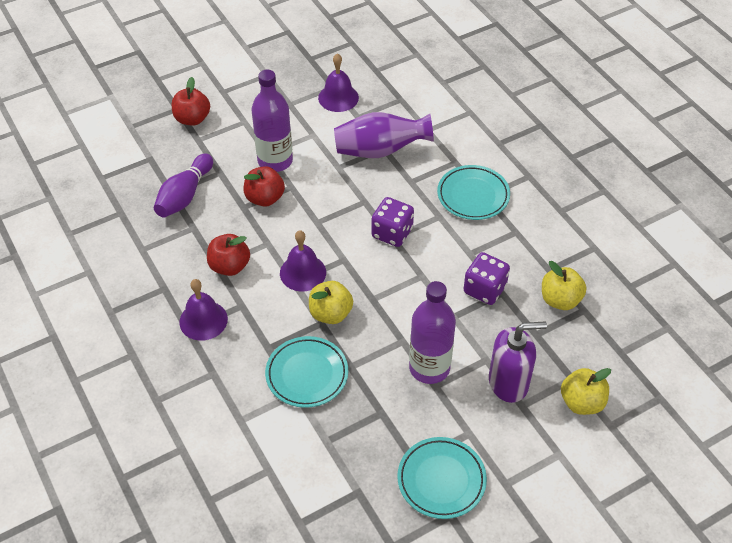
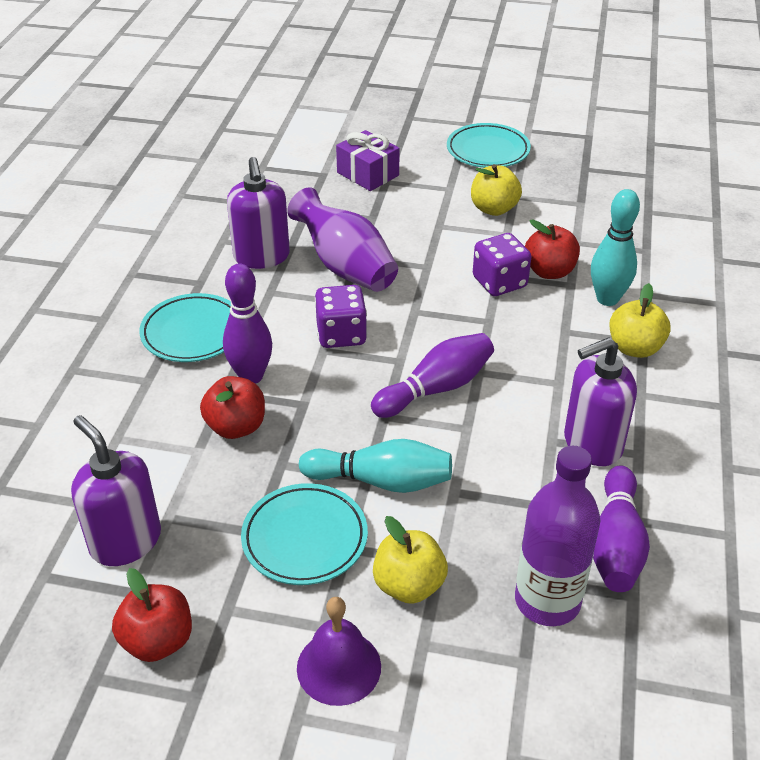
purple bell: [179,279,228,341] [280,230,326,291] [318,54,359,112] = 3 -> [297,597,381,706] = 1
purple bottle: [251,70,293,172] [409,281,456,384] = 2 -> [515,446,600,626] = 1
purple bowling pin: [154,154,213,217] = 1 -> [223,263,272,384] [371,333,494,418] [593,465,650,592] = 3
purple gift: none = 0 -> [336,130,400,191] = 1
purple soap dispenser: [489,321,547,403] = 1 -> [71,415,161,566] [227,157,290,269] [564,337,637,466] = 3
turquoise bowling pin: none = 0 -> [299,439,452,493] [591,189,640,306] = 2

